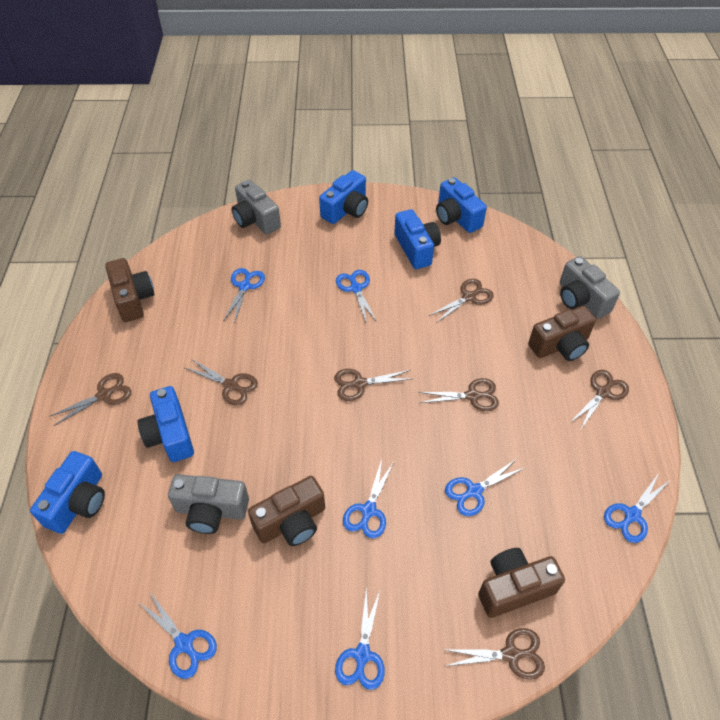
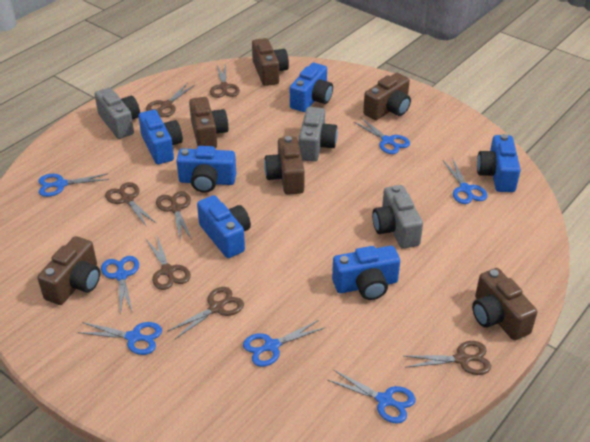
blue camera: [30,451,105,534] [137,386,194,462] [319,170,368,224] [394,209,441,269] [436,177,487,233] = 5 -> [138,110,183,164] [176,146,236,193] [197,195,251,258] [290,63,333,112] [332,246,400,300] [477,134,521,192] = 6
brown camera: [105,258,155,322] [248,476,325,546] [478,548,565,618] [528,306,596,361] = 4 -> [37,236,100,305] [189,97,228,148] [252,38,289,86] [264,136,305,195] [363,73,411,120] [472,268,538,340] = 6

